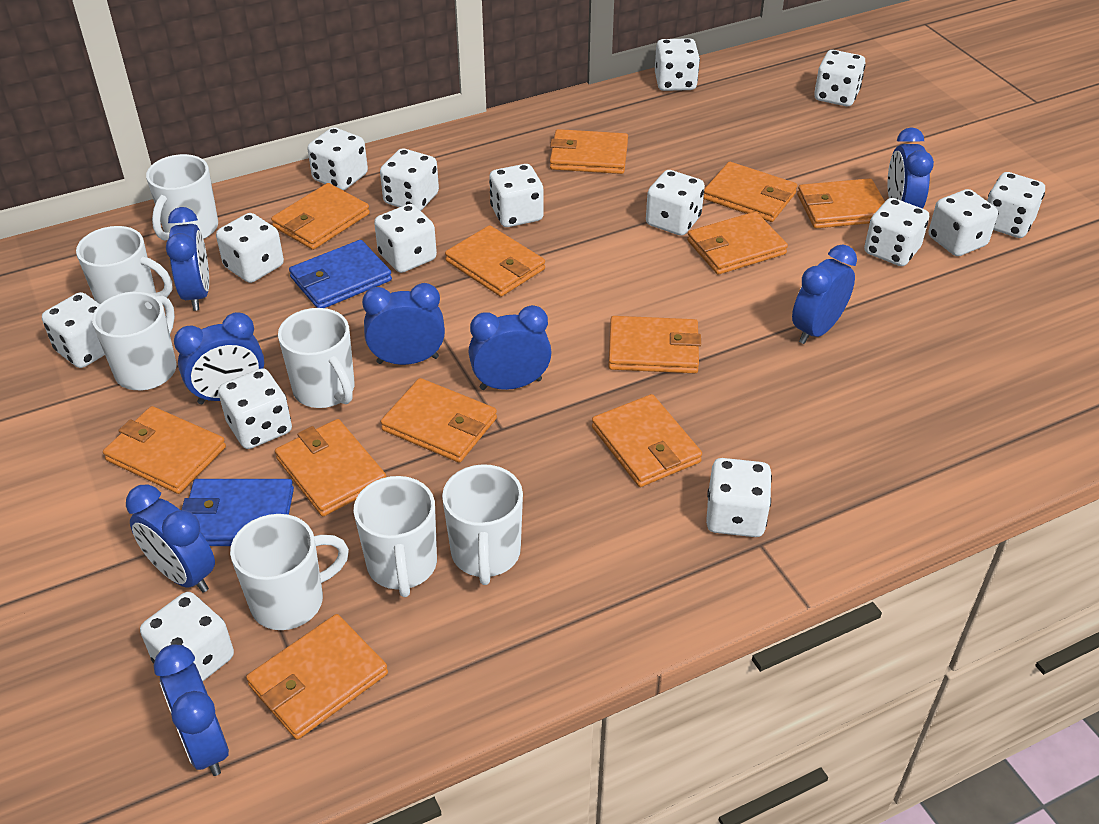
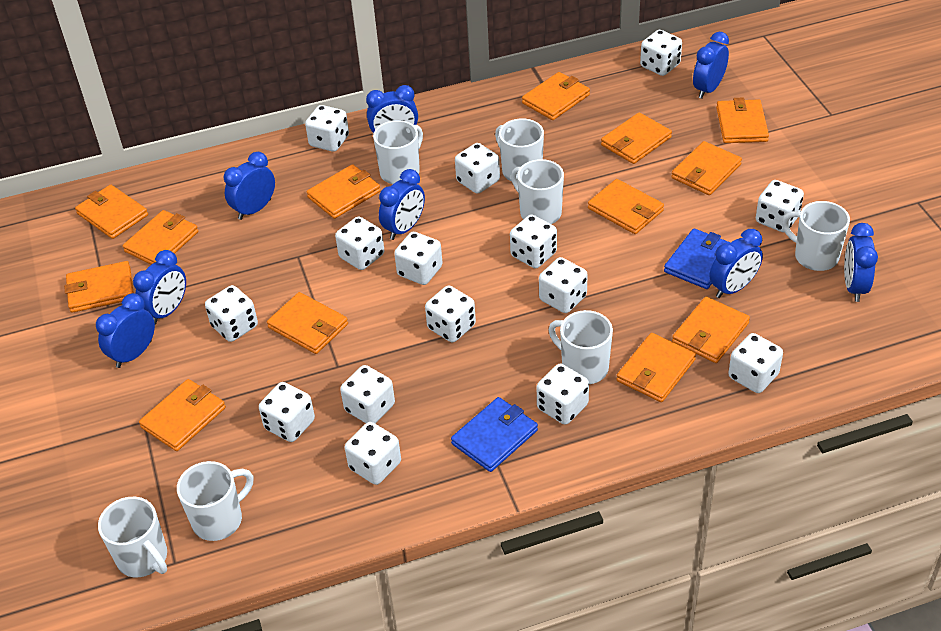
orange wallet: [103,406,226,494] [246,614,388,740] [271,183,370,250] [275,419,386,516] [381,378,497,463] [445,225,545,297] [550,129,628,174] [592,394,702,487] [608,316,701,373] [687,212,788,275] [703,162,797,222] [797,178,885,228] = 12 -> [64,261,134,313] [75,185,148,239] [123,210,198,265] [139,379,226,451] [267,292,348,354] [307,164,381,219] [522,72,590,120] [588,179,664,234] [601,112,672,164] [617,333,696,402] [671,141,742,195] [672,296,750,363] [716,98,769,143] = 13

